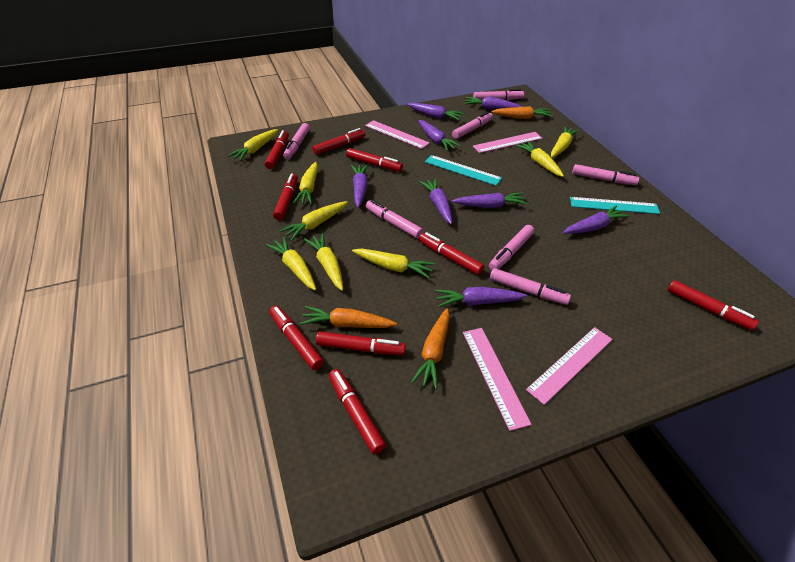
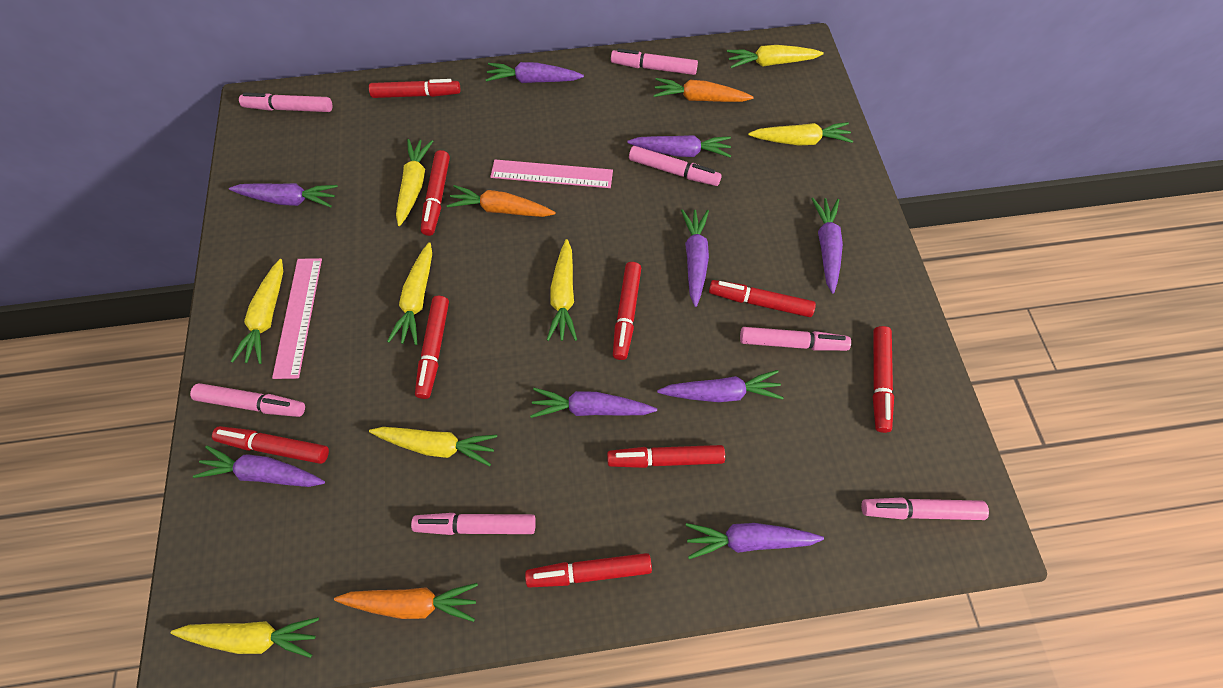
pink ruler: [365,120,430,149] [463,328,532,431] [473,132,543,153] [526,327,613,405] = 4 -> [272,258,322,379] [490,159,613,188] = 2
purple carrot: [351,164,368,208] [407,103,464,121] [418,120,460,151] [419,178,452,224] [435,287,527,307] [452,193,528,208] [464,97,522,109] [563,206,630,234] = 8 -> [193,446,325,487] [229,183,338,207] [485,62,584,83] [530,388,657,418] [627,135,731,158] [657,370,784,402] [681,209,709,307] [686,523,824,559] [812,198,843,294] = 9
turquoise ruler: [425,155,502,186] [570,197,660,214] = 2 -> none = 0

